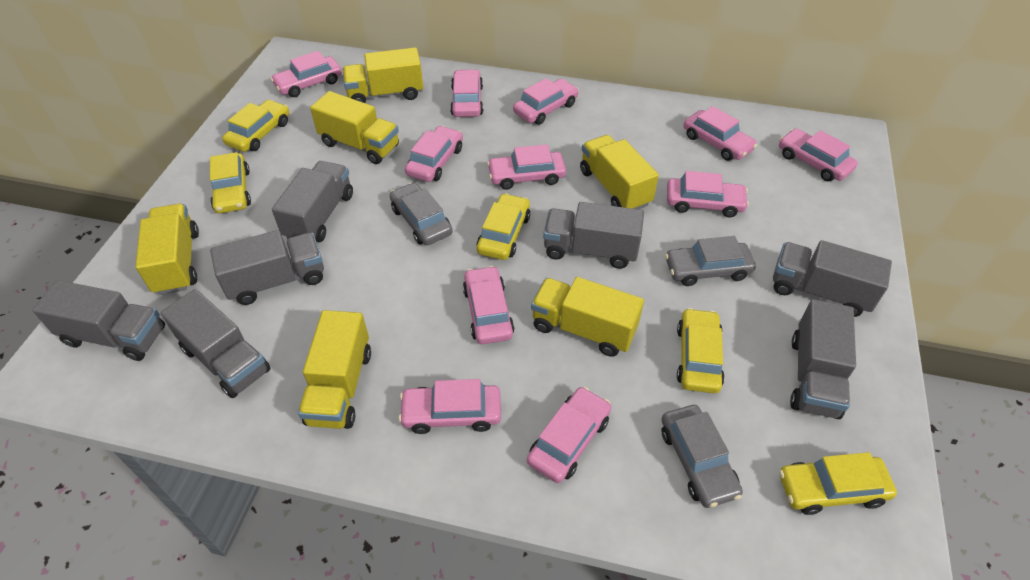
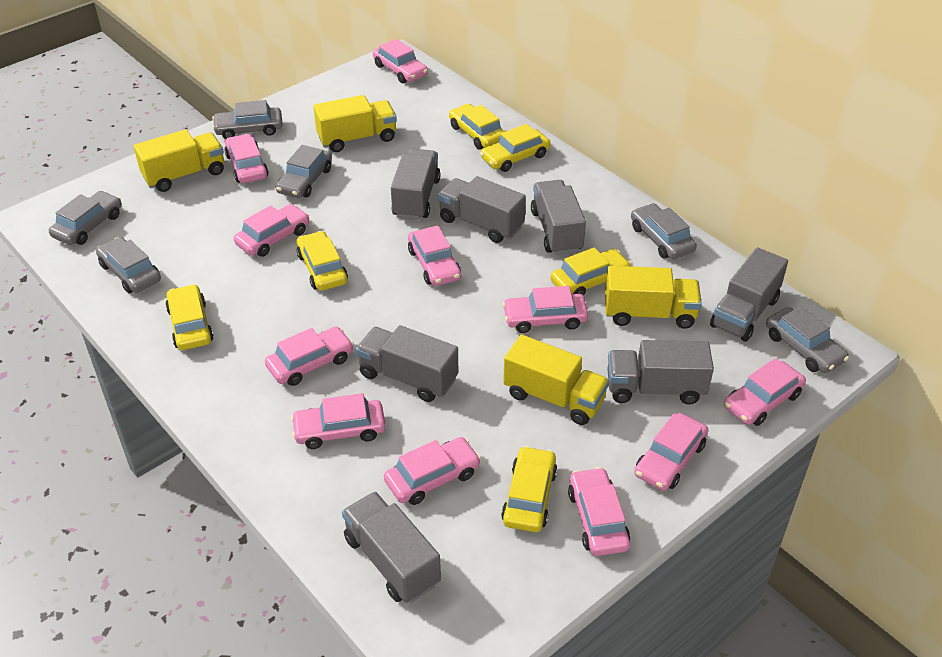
grey car: [390,183,453,245] [661,405,743,508] [665,236,756,286] = 3 -> [49,191,122,245] [96,237,161,293] [212,100,283,139] [276,145,332,198] [631,203,697,259] [766,306,849,373] = 6
yellow car: [210,152,251,213] [222,100,289,152] [477,193,530,260] [677,308,725,394] [779,452,897,515] = 5 -> [165,284,214,350] [296,231,348,291] [449,104,505,149] [480,124,550,172] [501,446,558,532] [551,247,631,296] = 6
yellow truck: [135,204,199,295] [298,310,371,429] [310,91,399,164] [342,47,423,103] [531,277,644,357] [580,135,659,209] = 6 -> [134,129,224,192] [313,95,397,152] [503,335,609,425] [605,266,702,329] = 4

